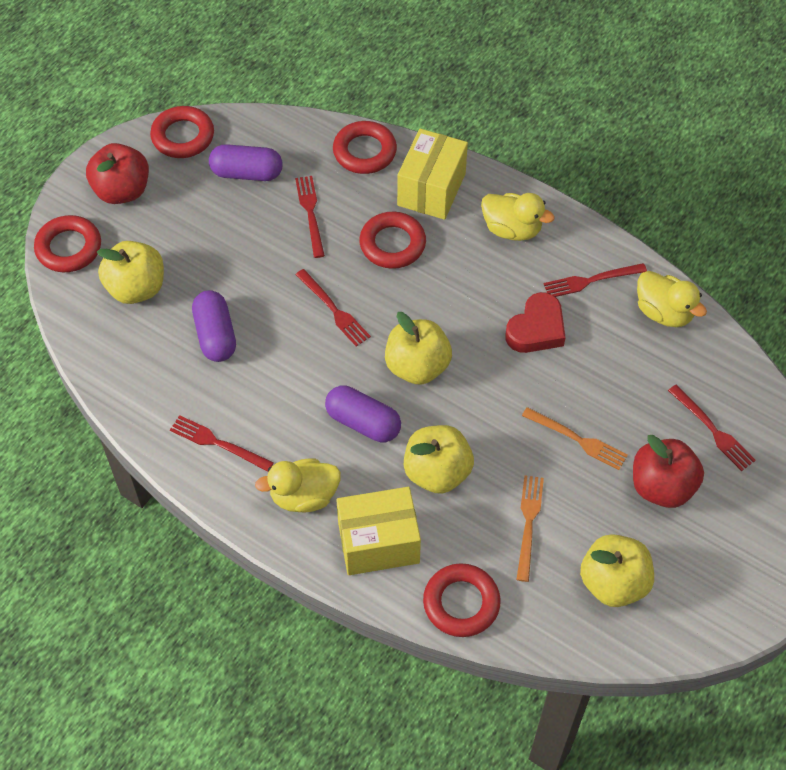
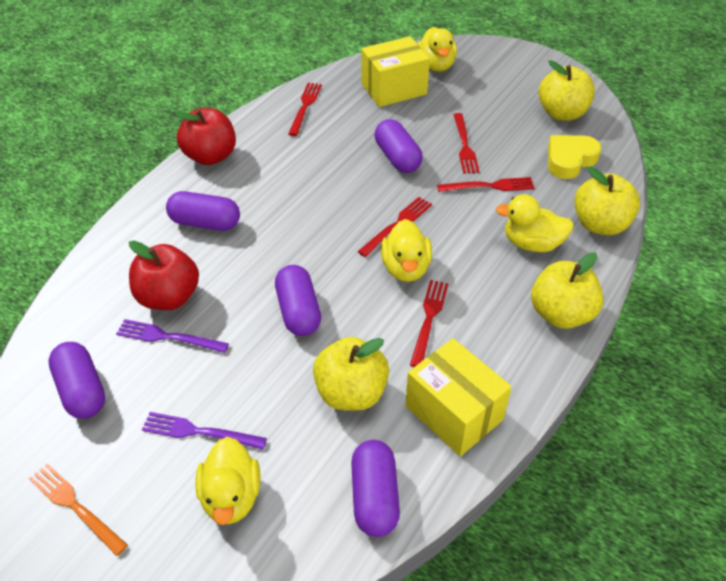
orange fork: [516,475,544,582] [522,407,628,470] = 2 -> [29,463,128,556] = 1
purple capsule: [192,290,236,362] [209,144,283,181] [325,385,401,442] = 3 -> [48,342,105,419] [166,191,240,231] [275,265,321,336] [351,440,400,537] [375,119,423,173] = 5
purple fork: none = 0 -> [116,319,229,353] [142,412,267,450] = 2
red heart: [505,292,566,353] = 1 -> none = 0
red ring: [34,215,101,272] [150,106,214,158] [333,121,397,174] [359,212,426,269] [423,563,501,637] = 5 -> none = 0
yellow duck: [255,459,341,512] [481,193,555,241] [637,271,707,327] = 3 -> [195,437,261,525] [381,219,432,282] [417,27,457,71] [496,195,574,252] = 4
yellow heart: none = 0 -> [548,135,602,179] = 1

